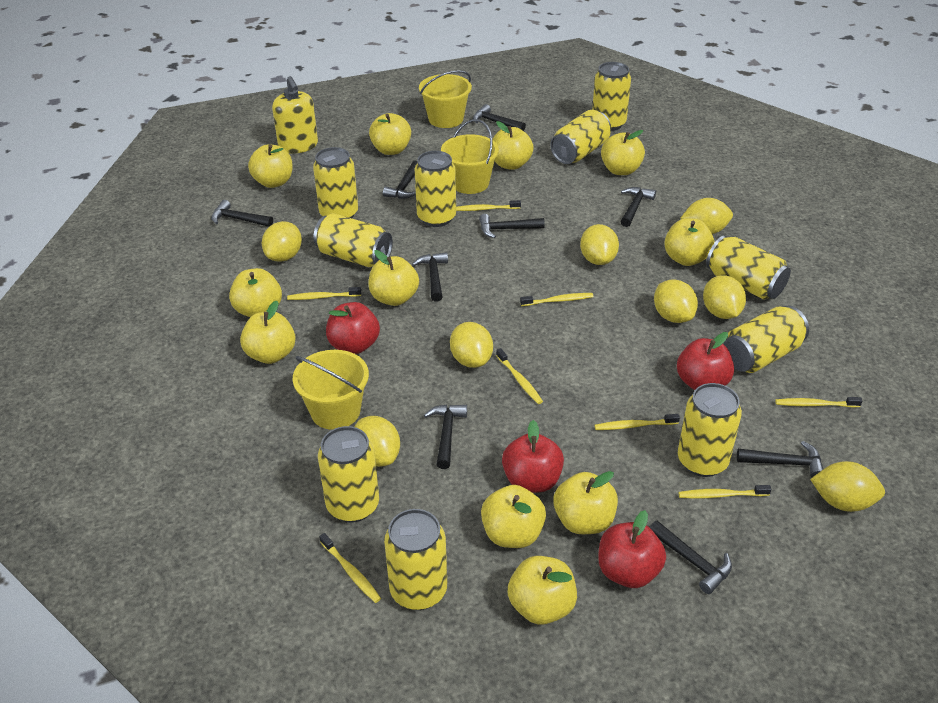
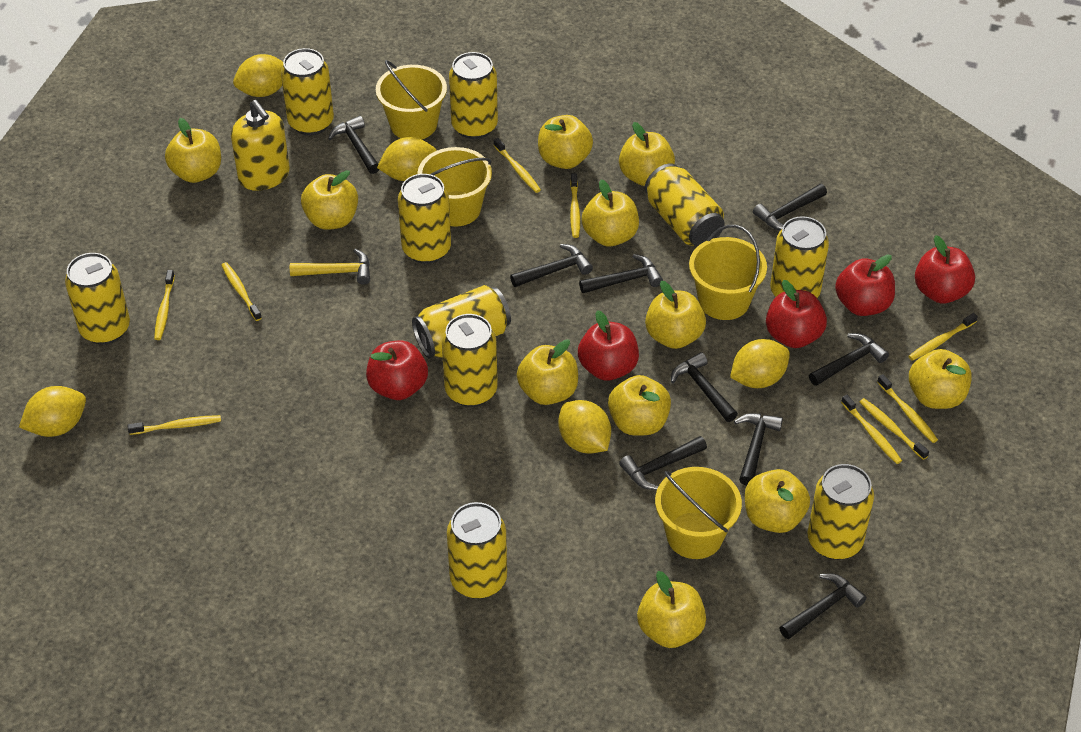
red apple: [326,302,380,354] [502,420,564,493] [598,510,666,588] [677,332,734,390] = 4 -> [366,340,428,400] [578,310,639,381] [766,280,827,348] [835,254,895,316] [915,235,975,304] = 5
yellow bucket: [293,350,369,430] [419,70,472,128] [441,119,499,194] = 3 -> [376,60,447,139] [417,147,492,227] [655,467,742,559] [689,225,767,320] = 4
yellow hammer: none = 0 -> [290,249,370,285] = 1
yellow lemon: [262,221,302,262] [354,416,400,467] [450,322,493,368] [580,224,619,265] [654,279,698,323] [680,198,733,234] [703,275,746,319] [810,461,885,512] = 8 -> [19,386,86,437] [233,54,283,97] [377,137,437,181] [559,400,611,454] [730,339,790,388] = 5
yellow toothbrush: [287,287,361,300] [319,533,381,603] [456,200,521,211] [496,348,543,404] [520,293,593,306] [594,414,680,430] [679,485,771,499] [775,397,862,408] = 8 -> [127,415,221,435] [154,270,175,340] [221,262,262,321] [494,138,541,193] [570,173,580,238] [841,395,902,464] [860,398,929,460] [877,374,938,443] [908,313,978,361] = 9

